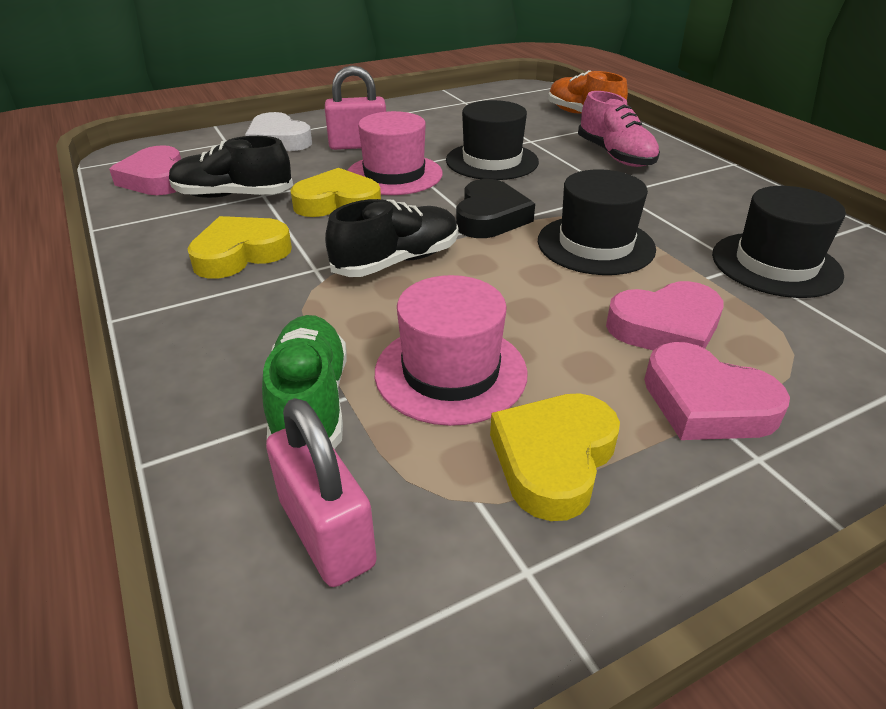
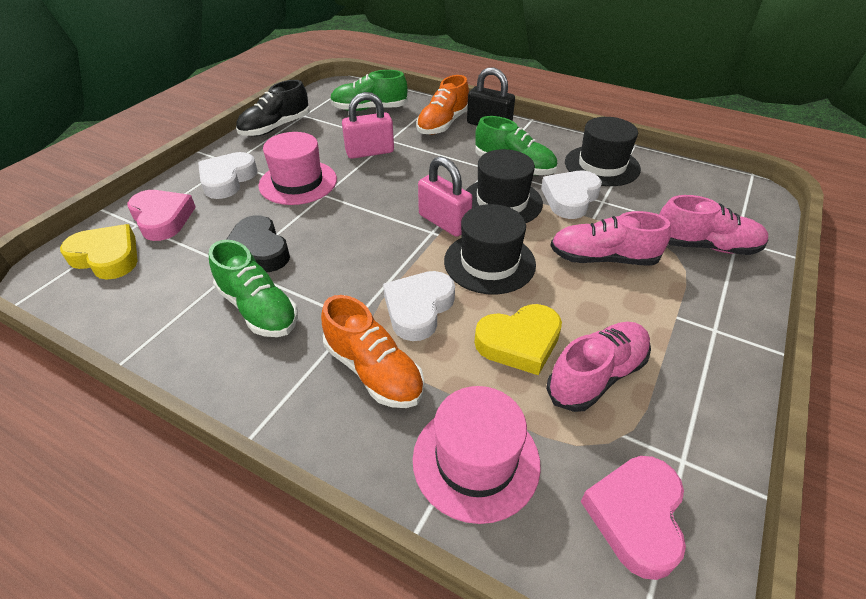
black padlock: none = 0 -> [467,67,515,126] = 1
black shoe: [169,136,293,198] [325,199,458,277] = 2 -> [236,80,310,136] = 1
green shoe: [262,315,347,449] = 1 -> [209,240,298,337] [330,70,408,111] [475,116,557,175] = 3
orange shoe: [548,70,628,113] = 1 -> [321,295,424,408] [416,75,469,135] = 2
pink heart: [109,145,181,195] [606,281,724,350] [644,342,790,440] = 3 -> [127,190,196,241] [581,456,686,580] = 2
pink shoe: [578,91,660,167] = 1 -> [546,322,651,412] [550,211,671,266] [659,195,768,255] = 3
white heart: [245,112,312,151] = 1 -> [198,152,257,199] [383,271,455,341] [541,171,602,219] = 3
yellow heart: [187,216,292,279] [290,168,381,217] [490,393,620,521] = 3 -> [60,224,138,280] [474,304,562,375] = 2

